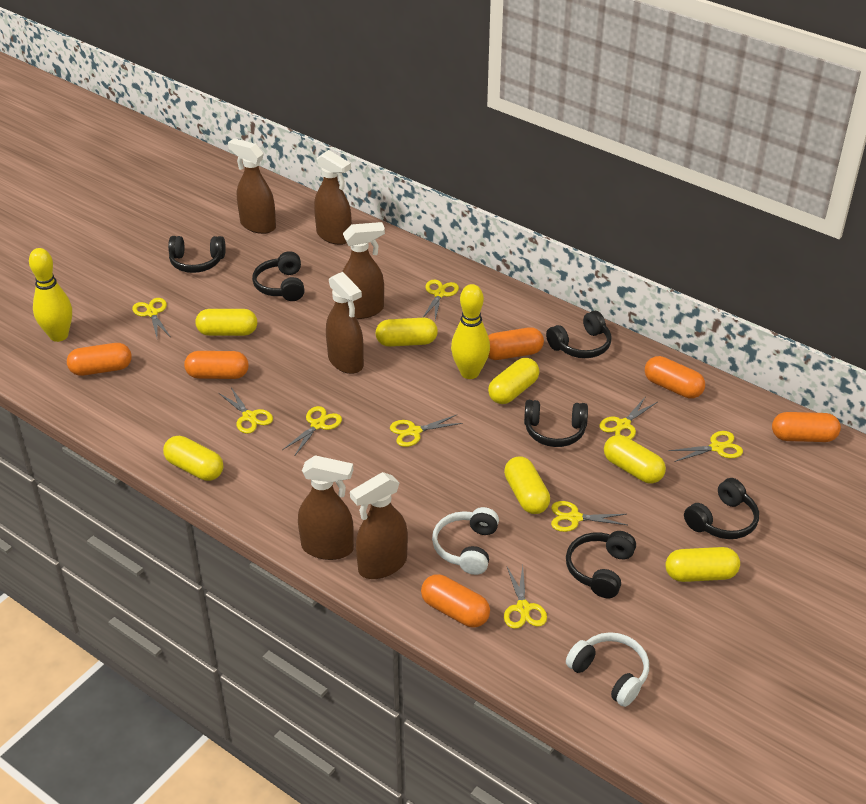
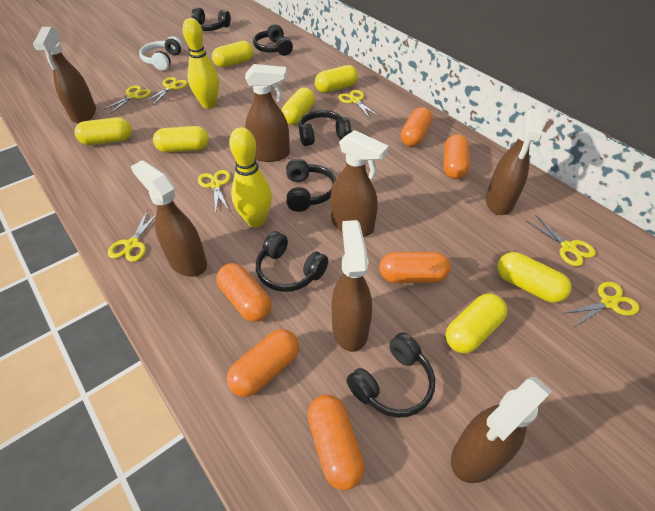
brown spray bottle: [228,138,276,234] [298,455,354,560] [314,150,352,245] [326,272,364,374] [342,222,385,319] [350,472,408,579] = 6 -> [33,27,96,123] [131,160,207,277] [245,64,290,162] [331,130,389,237] [332,220,372,352] [451,377,553,483] [486,108,543,215] = 7
white headphones: [432,507,499,575] [566,632,649,707] = 2 -> [139,36,183,71] = 1
yellow scissors: [132,298,170,337] [219,387,273,434] [282,406,342,457] [390,414,463,447] [423,279,459,320] [504,565,547,629] [551,501,627,532] [599,396,657,439] [668,431,743,462] = 9 -> [103,85,151,114] [108,210,156,262] [145,77,188,105] [198,170,231,214] [338,90,379,118] [526,215,596,266] [562,282,640,327] = 7

